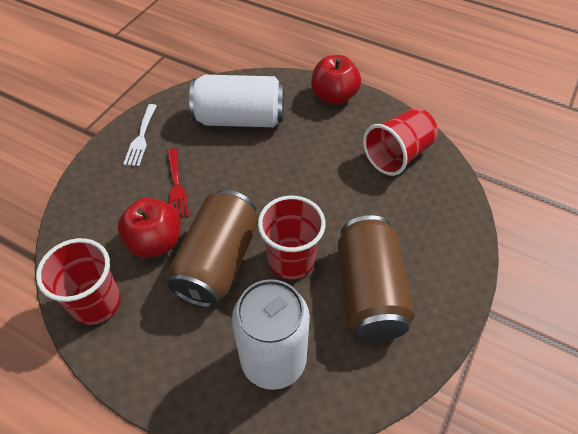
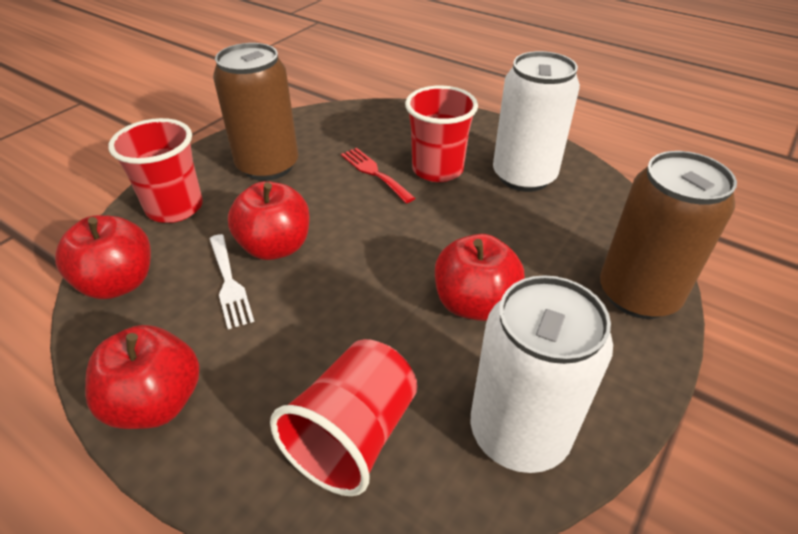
red apple: [118,198,181,258] [311,55,361,105] = 2 -> [55,215,151,299] [85,325,200,429] [228,181,310,260] [435,234,524,321] = 4

